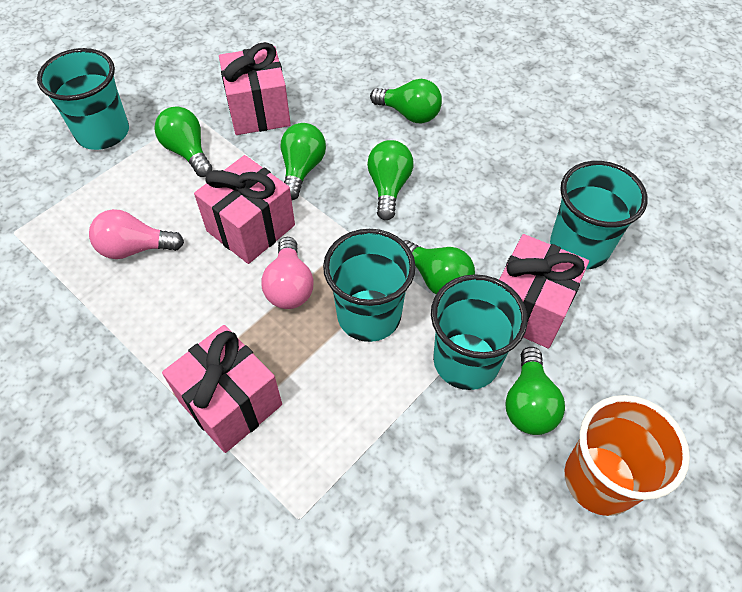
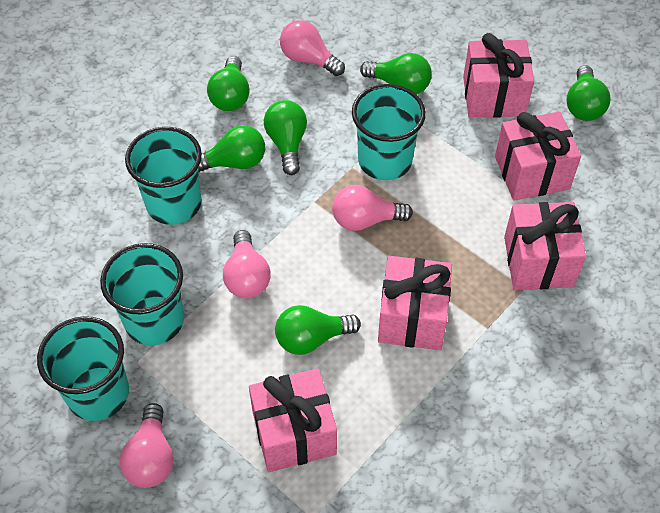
orange cup: [565,395,690,516] = 1 -> none = 0
pink gift: [162,325,282,453] [194,155,295,264] [219,42,291,135] [499,234,589,348] = 4 -> [249,368,337,472] [378,256,452,350] [463,33,534,118] [495,112,581,201] [504,202,586,290] = 5
pink light bulb: [89,209,184,259] [261,237,314,309] = 2 -> [119,403,174,488] [223,230,271,298] [280,20,345,76] [332,185,413,231] = 4

